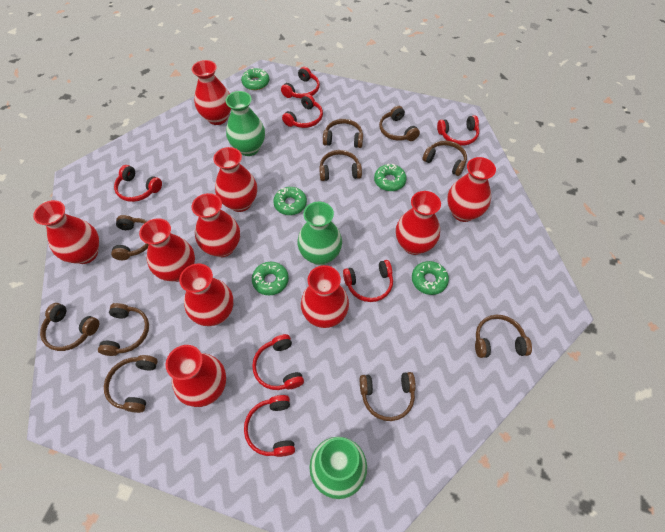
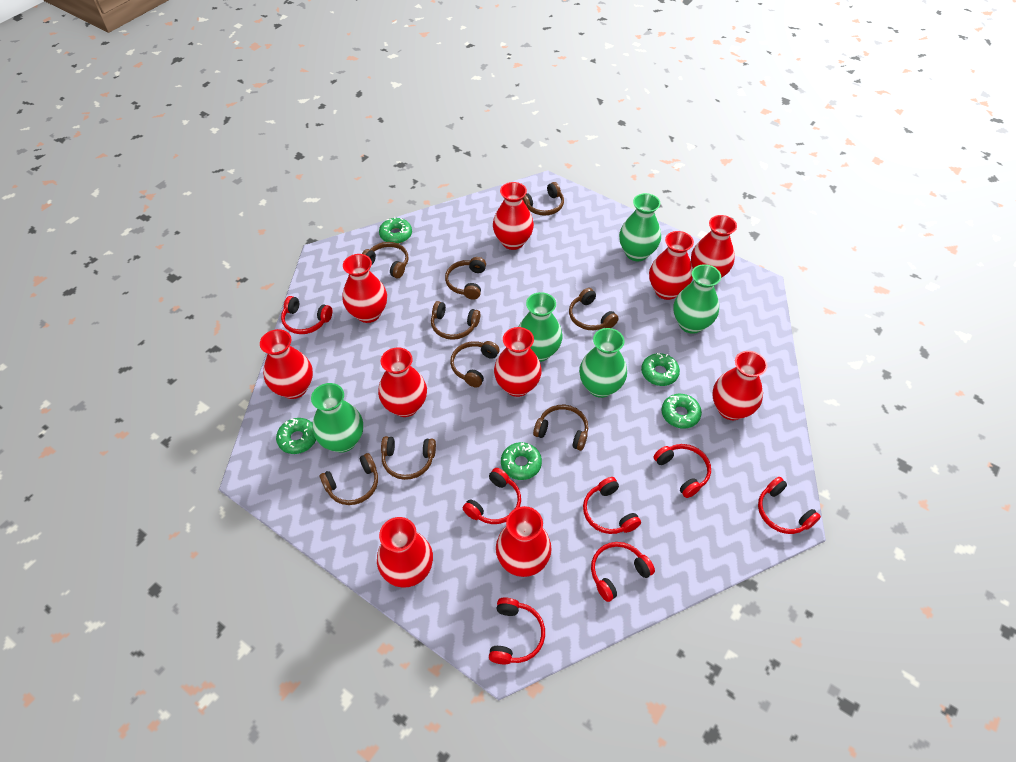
brown headphones: [40,303,99,351] [98,303,149,356] [104,355,158,413] [111,215,149,260] [319,150,362,181] [323,119,363,148] [360,372,416,421] [379,106,420,141] [422,141,467,176] [475,315,532,358] = 10 -> [319,453,378,505] [362,242,409,278] [381,436,436,480] [431,301,480,340] [445,257,486,300] [450,341,500,388] [522,182,564,216] [533,405,588,451] [569,288,619,330] = 9
green vase: [225,91,265,156] [297,202,342,265] [309,437,367,499] = 3 -> [311,383,363,453] [519,292,563,362] [579,328,627,398] [619,193,661,261] [673,264,721,334] = 5

